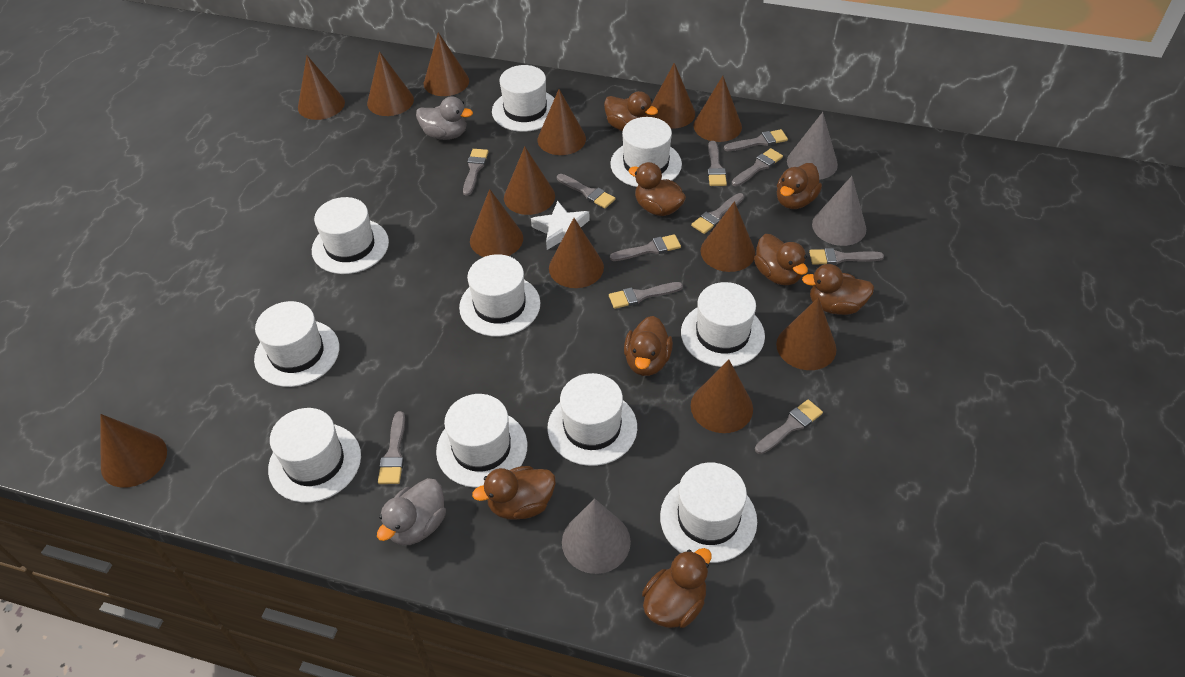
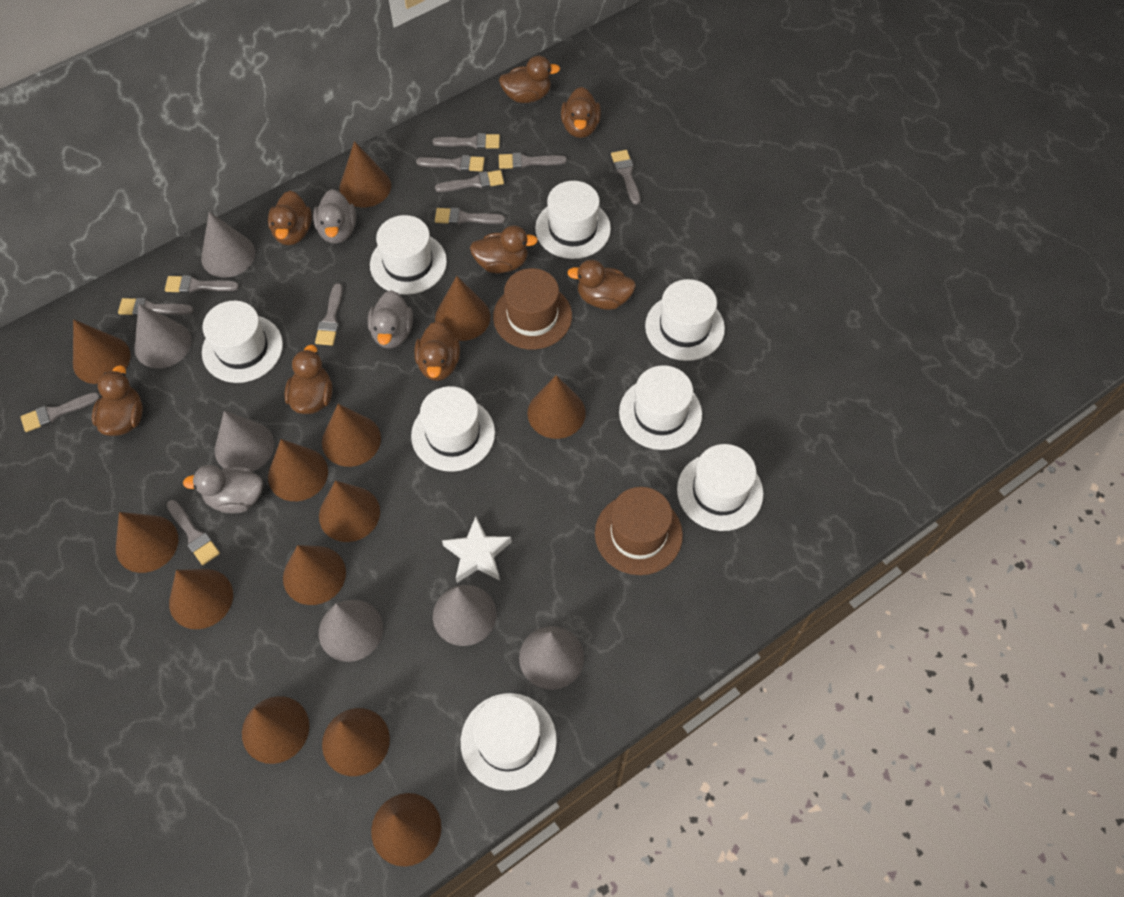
brown hat: none = 0 -> [493,268,572,349] [595,487,683,575] = 2
grey cone: [562,499,631,574] [787,112,838,180] [812,176,866,246] = 3 -> [134,304,191,368] [201,212,255,278] [215,411,274,471] [319,600,383,662] [433,585,497,646] [519,626,584,690] = 6
grey duck: [377,478,446,546] [416,96,473,140] = 2 -> [183,465,263,514] [313,189,356,244] [368,290,413,349] = 3
white hat: [254,301,339,387] [268,408,361,503] [312,197,389,274] [436,394,527,488] [459,254,540,337] [492,65,555,132] [548,373,637,466] [610,117,682,187] [660,463,757,563] [681,282,765,367] = 10 -> [202,301,283,383] [370,215,447,295] [411,386,495,472] [461,693,557,791] [535,181,611,259] [619,365,702,450] [645,279,725,361] [677,444,763,531] = 8

